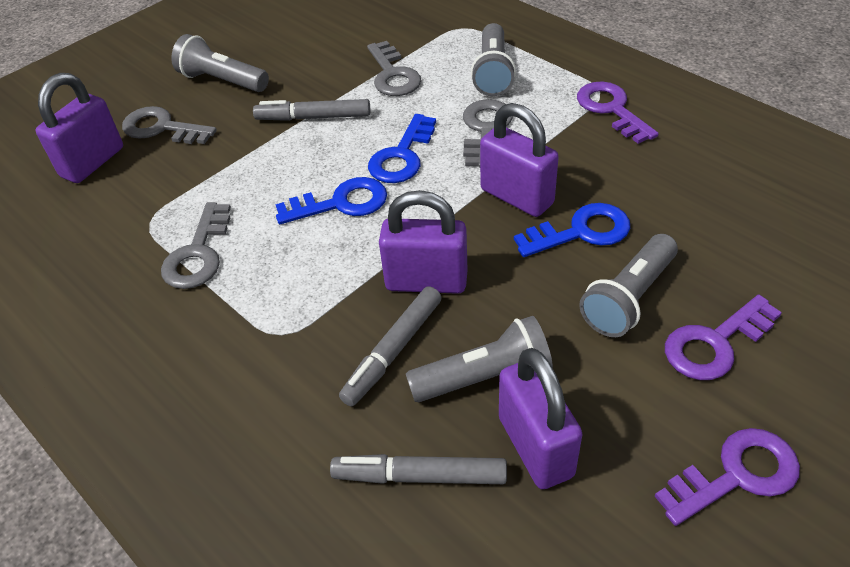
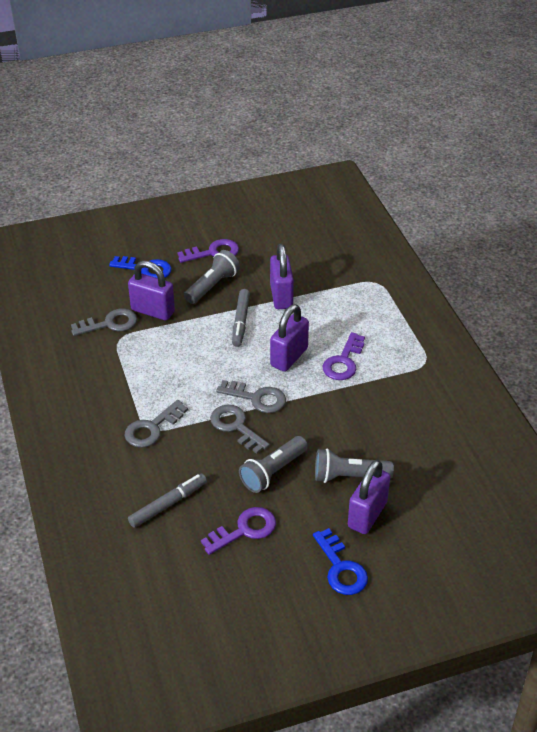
blue key: [275,177,387,224] [368,114,436,183] [514,203,630,257] = 3 -> [109,256,172,278] [313,528,368,595] = 2
grey flashlight: [171,34,269,92] [406,316,553,402] [471,23,516,96] [579,234,678,337] = 4 -> [184,250,240,304] [239,436,308,493] [315,449,394,483] = 3
grey marker: [253,99,370,121] [330,454,507,484] [339,286,442,406] = 3 -> [128,473,207,528] [232,289,250,347] = 2

